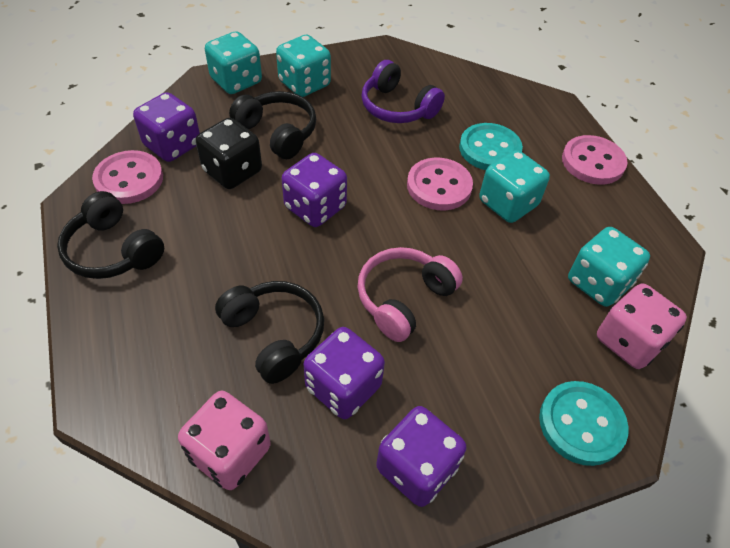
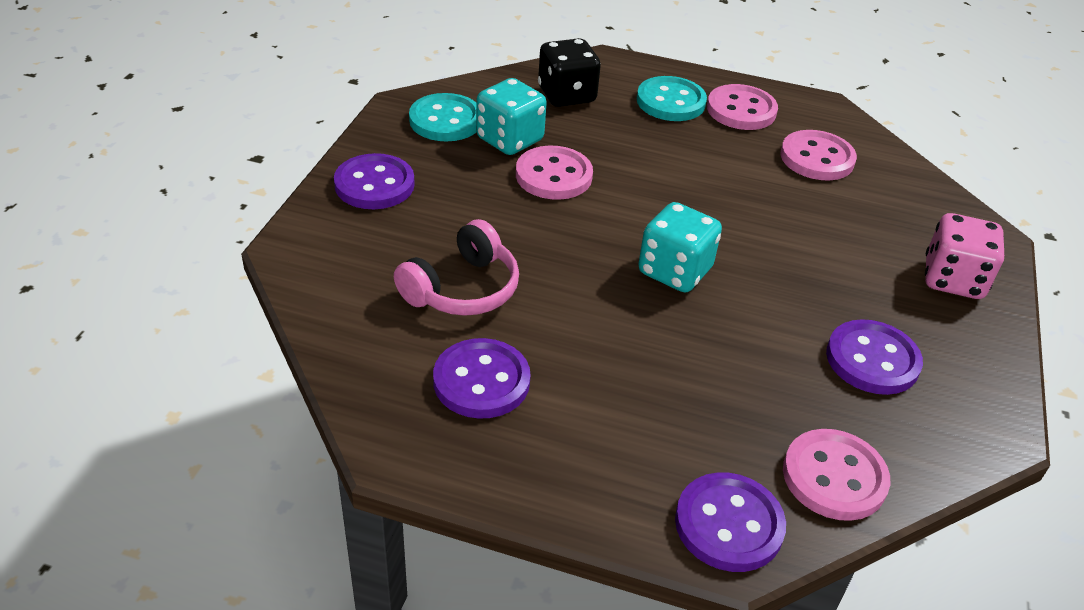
black headphones: [57,191,164,279] [215,281,324,384] [229,91,316,159] = 3 -> none = 0
pink button: [92,150,163,204] [407,158,473,210] [562,135,628,185] = 3 -> [516,146,593,200] [707,84,778,130] [780,130,857,180] [783,429,890,521] = 4
pink dice: [178,391,271,490] [597,284,687,369] = 2 -> [925,213,1004,299] = 1
purple button: none = 0 -> [334,153,415,209] [433,338,531,419] [675,472,786,572] [826,319,923,395] = 4
purple dice: [133,92,200,162] [282,153,347,227] [303,327,385,419] [377,406,466,507] = 4 -> none = 0
purple headphones: [362,60,445,123] = 1 -> none = 0
turquoise dice: [205,31,262,94] [276,35,331,97] [479,150,550,223] [568,227,650,307] = 4 -> [476,78,547,155] [638,202,722,292] = 2

